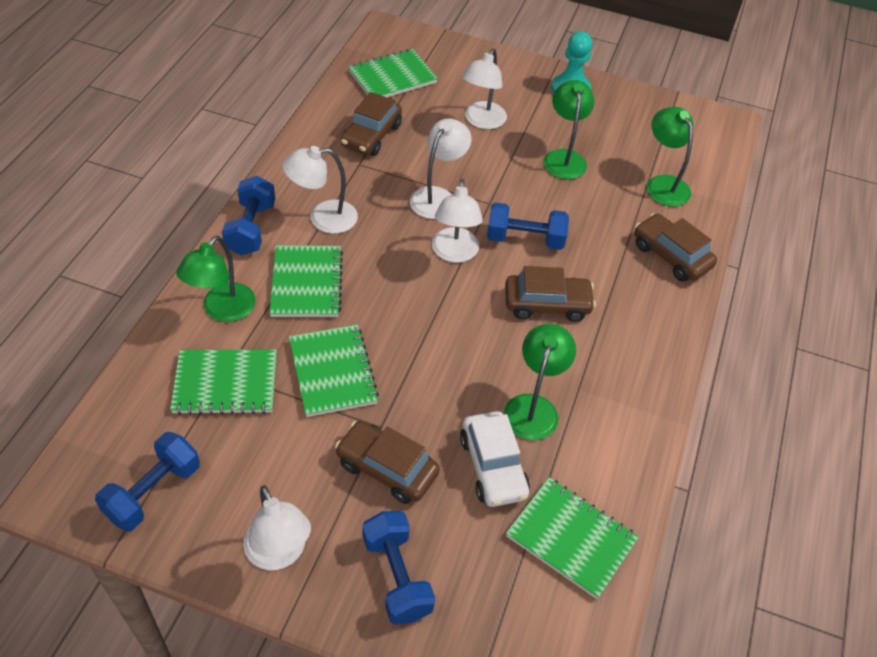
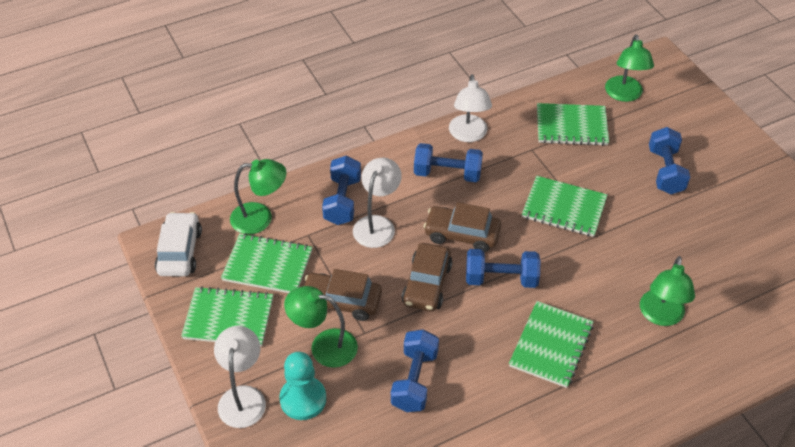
blue dumbbell: [95,432,200,531] [222,176,275,255] [362,511,435,625] [487,202,569,250] = 4 -> [322,156,361,225] [391,329,439,412] [414,143,483,182] [466,249,540,288] [649,127,690,194] = 5
brown car: [335,421,440,504] [341,92,402,156] [505,266,596,322] [634,213,717,282] = 4 -> [304,269,382,321] [402,243,452,312] [423,202,501,252] = 3
white lamp: [243,486,311,570] [282,146,358,234] [410,118,472,219] [432,179,483,263] [462,49,507,129] = 5 -> [214,326,266,428] [353,158,402,248] [449,74,492,142] = 3

